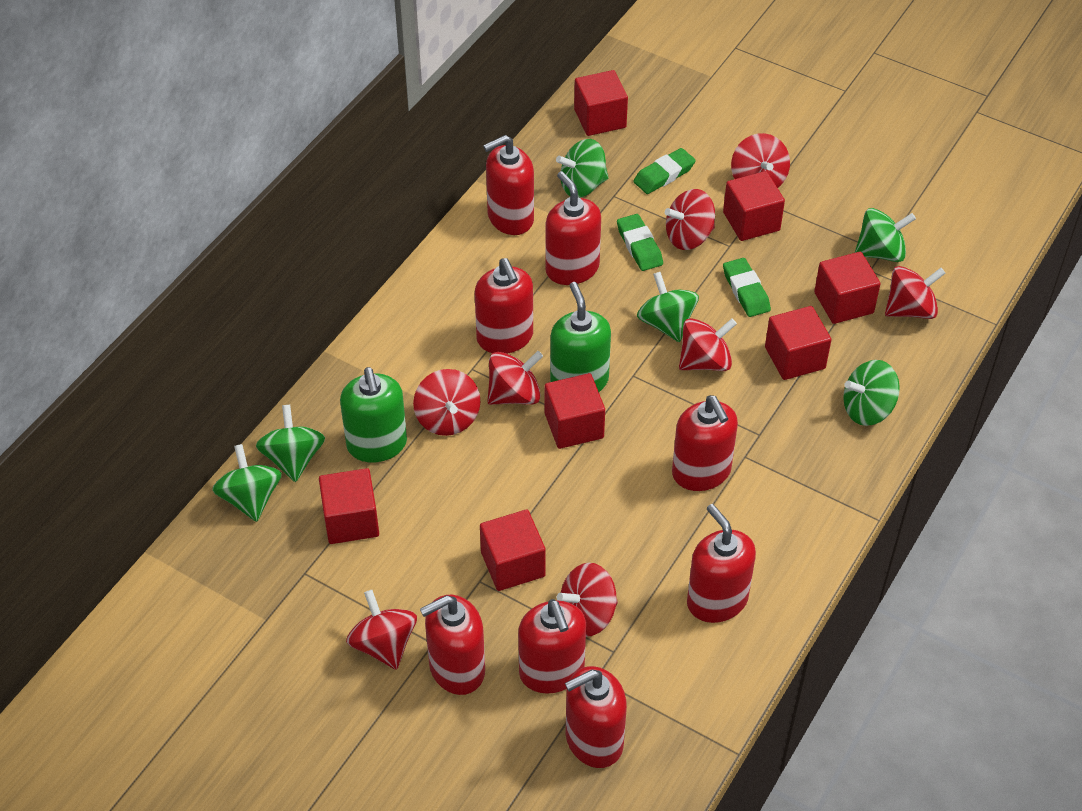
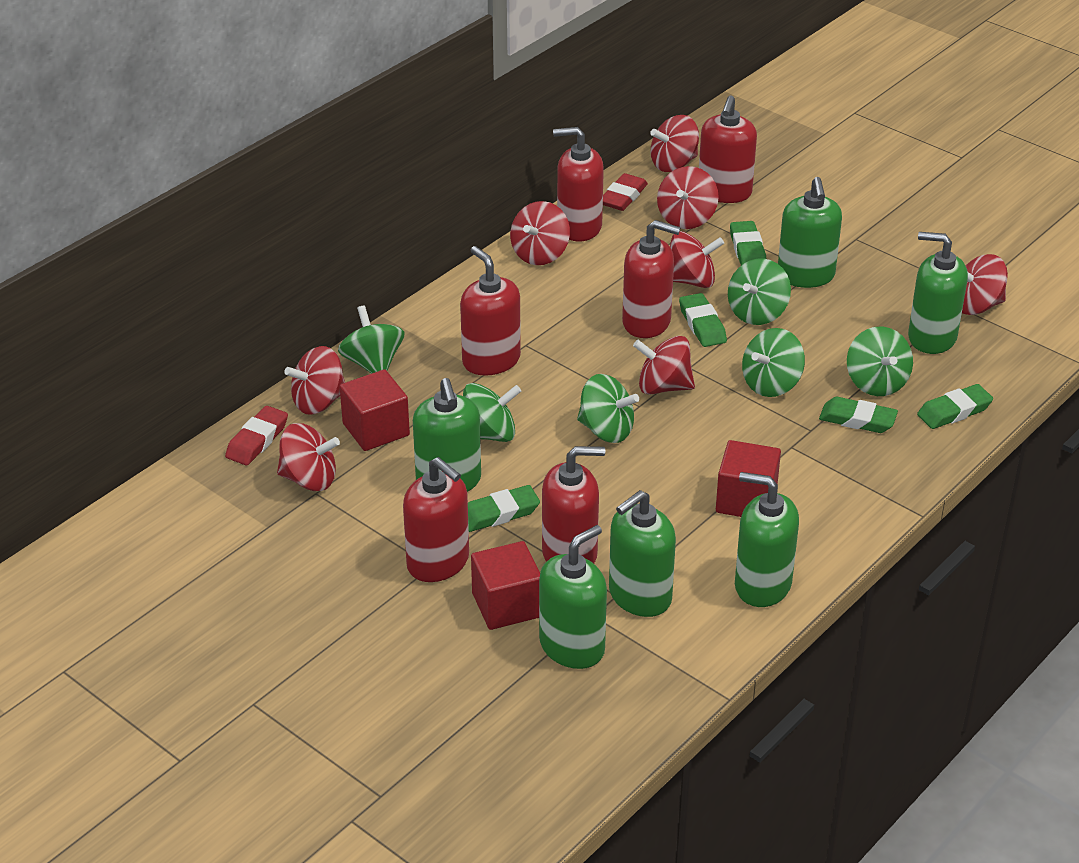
green eraser: [617,214,663,271] [633,148,696,194] [723,258,771,317] = 3 -> [468,485,540,532] [679,293,727,347] [730,221,766,265] [819,397,898,433] [917,384,993,429] = 5
green soap dispenser: [340,367,407,462] [550,282,611,392] = 2 -> [413,378,481,492] [539,525,607,669] [609,490,676,617] [735,472,799,607] [778,177,842,288] [908,232,968,354] = 6
red cube: [319,468,379,544] [480,509,546,591] [545,373,605,449] [574,70,628,136] [723,171,785,241] [765,306,831,380] [814,252,881,324] = 7 -> [340,369,410,451] [471,541,540,630] [716,440,781,517] = 3
red eraser: none = 0 -> [225,406,288,465] [603,173,648,211] = 2
red soap dispenser: [420,595,485,695] [475,258,533,354] [483,135,534,235] [518,599,586,694] [545,171,601,285] [565,666,627,768] [672,395,738,491] [687,504,756,623] = 8 -> [403,457,469,582] [460,246,521,376] [542,446,605,563] [553,127,604,241] [622,220,681,338] [699,96,757,203] = 6

